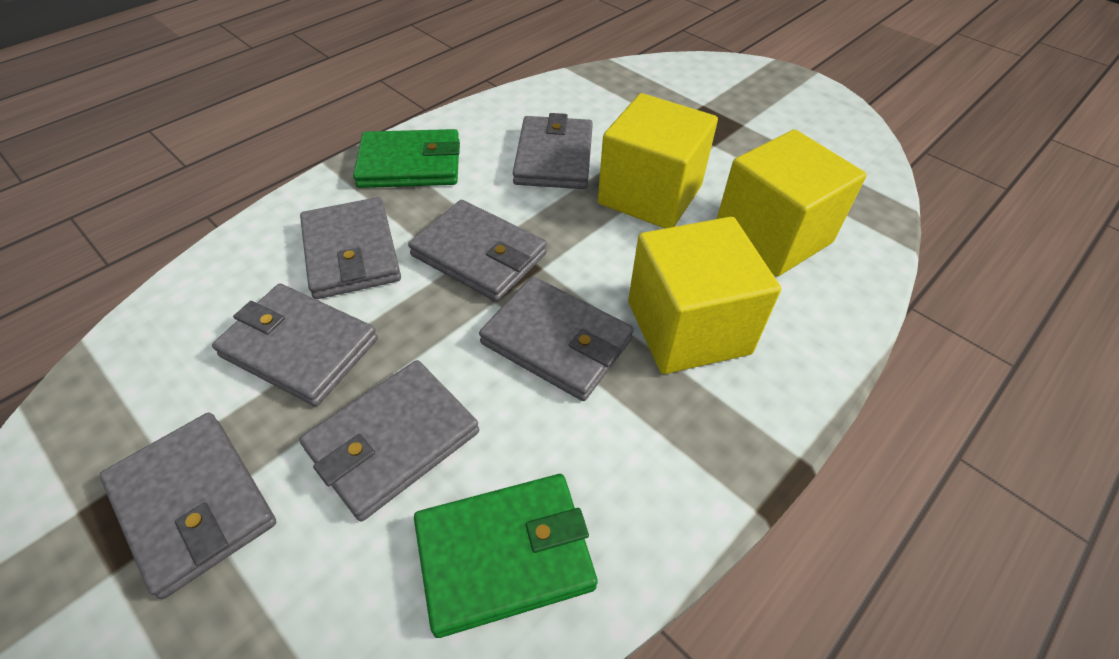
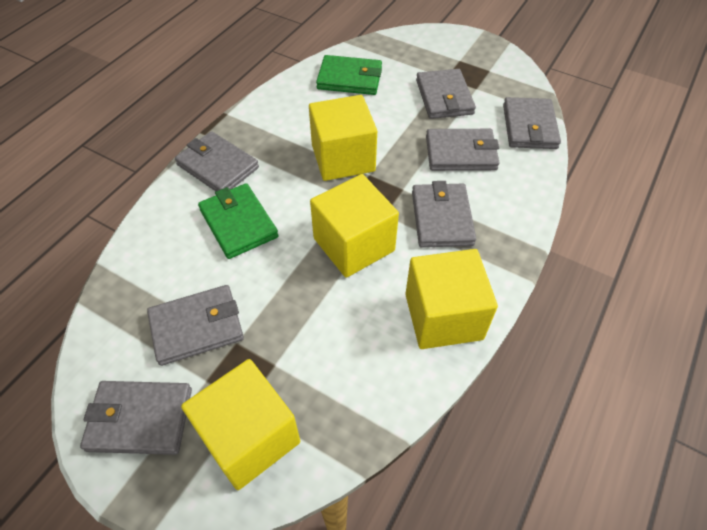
yellow cube: [598,93,718,228] [628,217,781,374] [717,129,866,276] = 3 -> [181,359,300,490] [309,95,377,181] [310,174,399,278] [405,249,498,349] = 4

